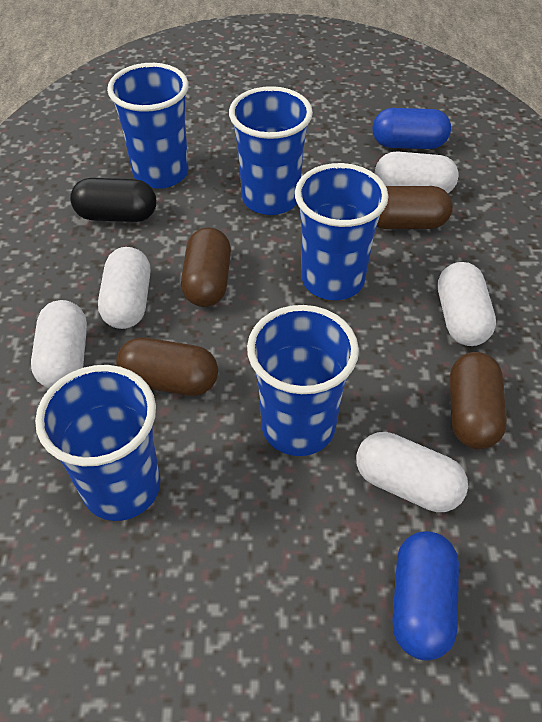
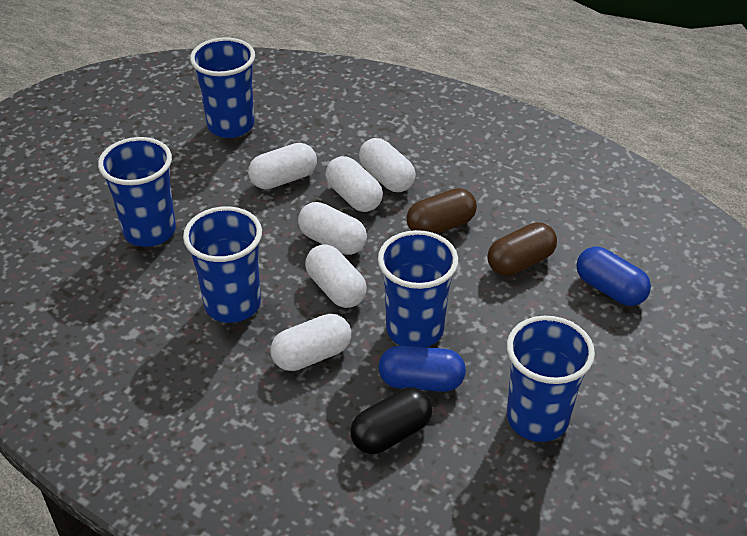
brown capsule: [116,337,218,396] [181,227,231,307] [377,186,453,229] [450,352,507,449] = 4 -> [407,188,477,234] [487,222,557,276] = 2
white capsule: [31,300,87,388] [98,247,150,329] [356,432,468,512] [375,152,459,193] [438,262,496,346] = 5 -> [248,143,317,189] [270,314,351,371] [298,202,367,255] [305,244,367,308] [326,156,383,212] [359,138,416,192] = 6

